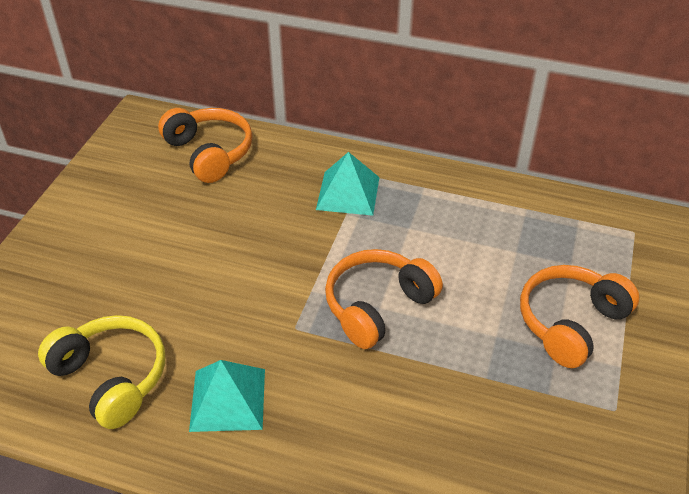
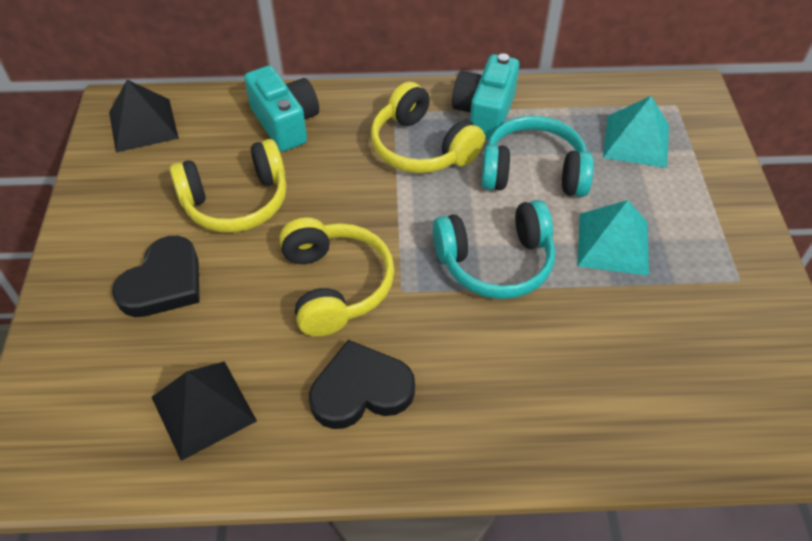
black heart: none = 0 -> [112,236,200,317] [309,340,415,429] = 2
black pyramid: none = 0 -> [109,80,179,153] [151,361,257,461] = 2
orange headphones: [158,108,253,183] [325,249,443,349] [520,265,639,368] = 3 -> none = 0
turquoise camera: none = 0 -> [244,66,319,152] [452,53,519,139] = 2
turquoise headphones: none = 0 -> [433,200,555,299] [481,116,594,197] = 2
yellow headphones: [38,315,165,429] = 1 -> [170,139,286,233] [279,217,394,336] [371,82,485,173] = 3

